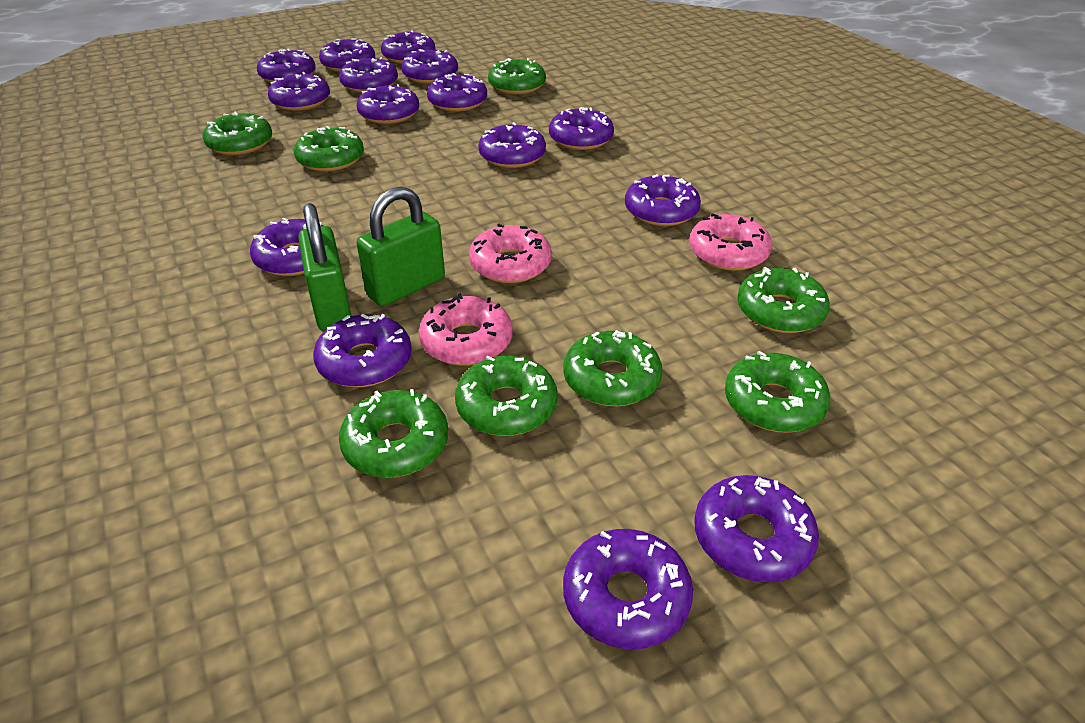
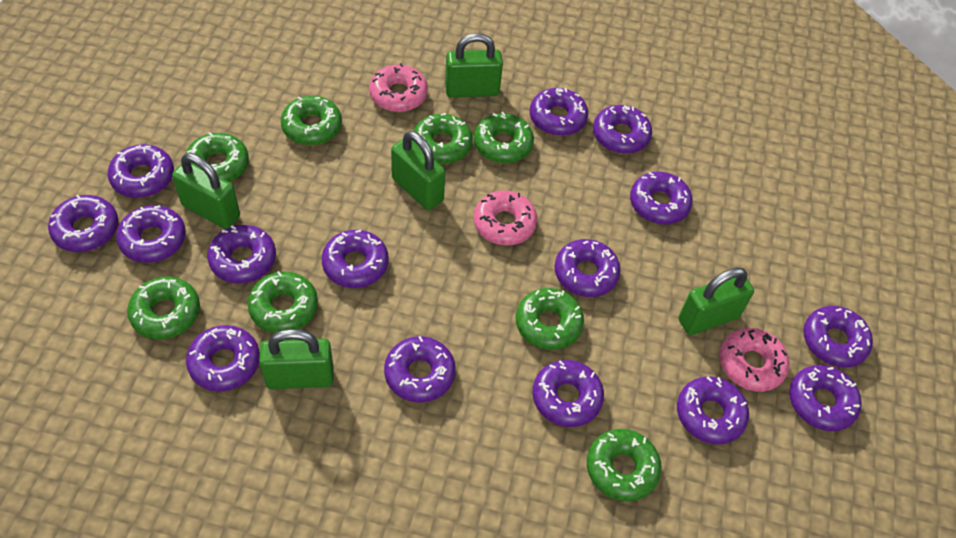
green padlock: [298,203,351,331] [356,186,445,306] = 2 -> [172,153,240,229] [259,329,334,389] [391,131,445,210] [445,33,503,98] [678,267,754,335] = 5

